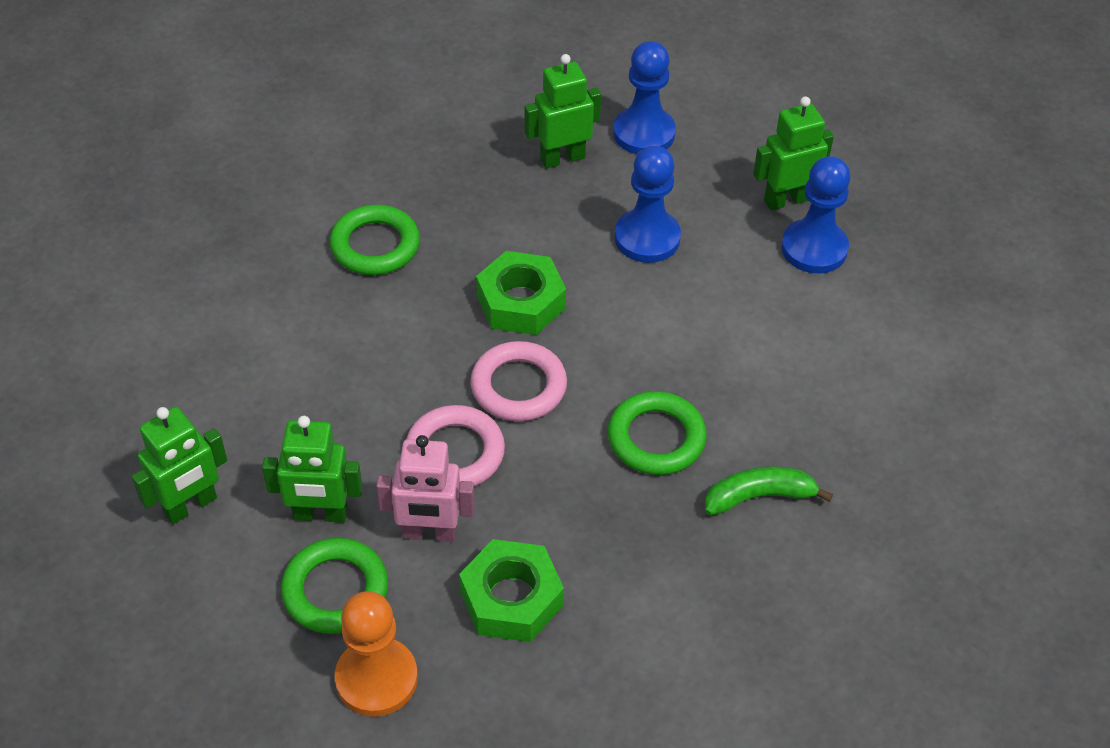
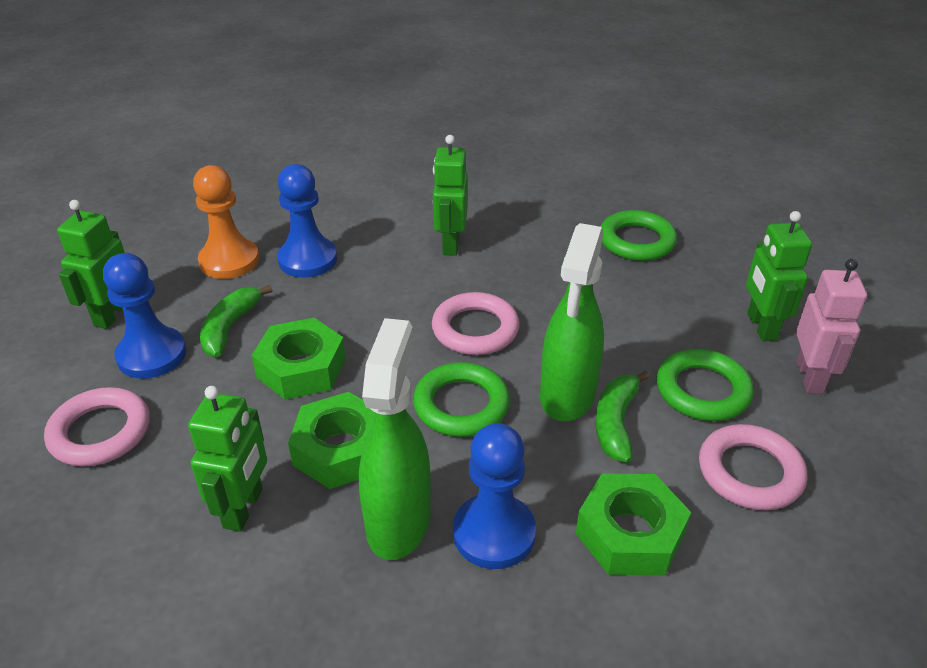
green banana: [705,467,833,515] = 1 -> [200,285,273,357] [596,371,650,463] = 2
green nut: [459,539,564,642] [476,251,566,335] = 2 -> [252,318,346,399] [288,392,375,489] [576,474,691,575] = 3
green spray bottle: none = 0 -> [359,318,431,560] [540,223,604,422] = 2
pink ring: [406,405,505,486] [470,341,567,421] = 2 -> [44,387,150,467] [432,292,519,355] [699,424,807,510] = 3

